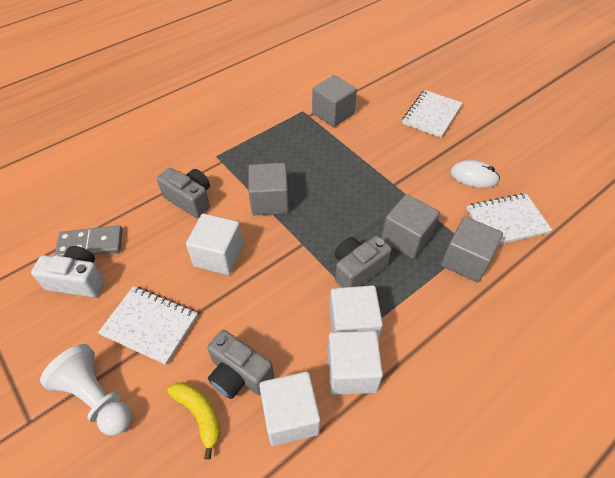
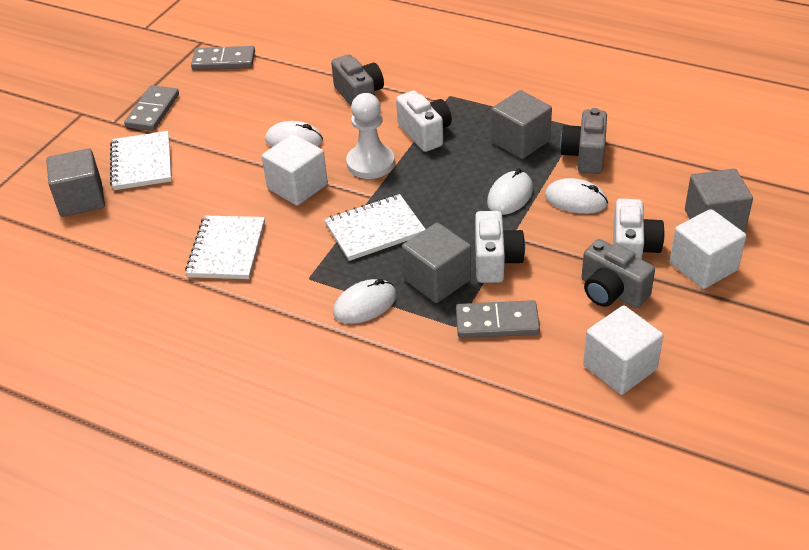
grey domino: [55,225,122,256] = 1 -> [124,85,179,131] [191,46,255,70] [456,300,540,338] = 3
white camera: [31,246,104,297] = 1 -> [396,91,452,152] [475,211,525,283] [613,198,665,260] = 3
white cube: [186,214,243,275] [259,372,321,446] [327,330,383,395] [329,285,383,341] = 4 -> [262,134,328,206] [583,305,663,395] [670,209,746,289] = 3
white mouse: [450,160,500,188] = 1 -> [265,121,323,147] [333,279,396,324] [487,169,533,215] [545,178,608,214] = 4
yellow banana: [168,382,220,460] = 1 -> none = 0

